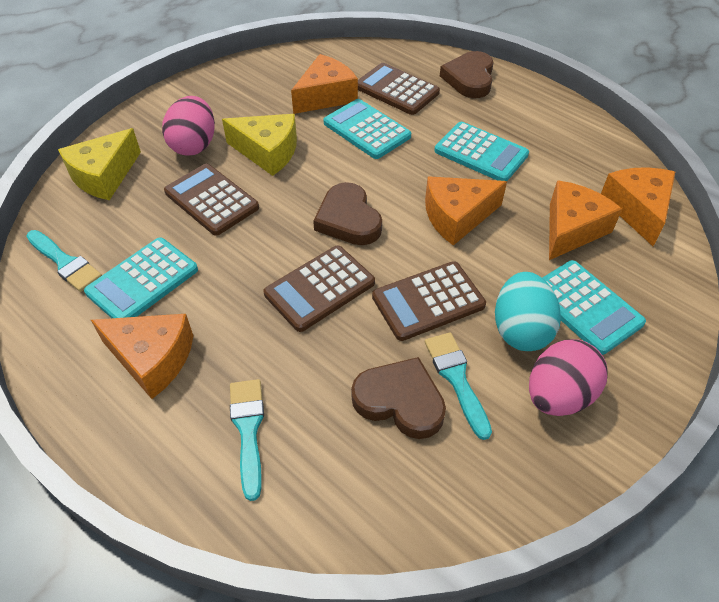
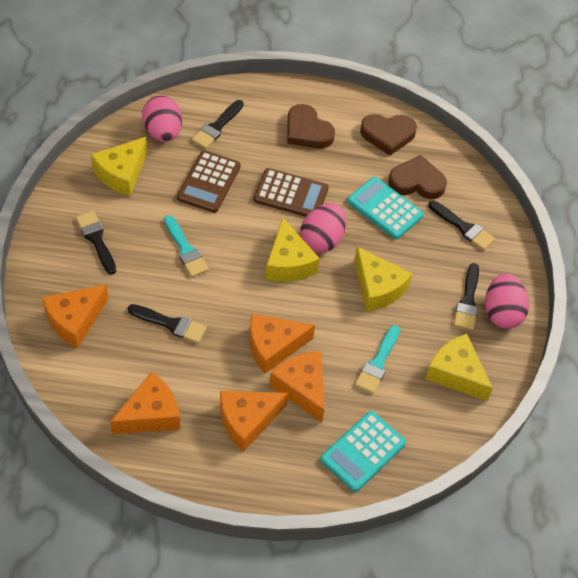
black brush: none = 0 -> [76,211,116,275] [128,304,207,343] [192,100,244,149] [428,200,495,250] [454,263,479,330] = 5
brown calculator: [164,164,259,236] [264,246,375,332] [358,63,440,115] [372,261,486,341] = 4 -> [177,150,241,213] [254,168,329,217] = 2
pink egg: [162,96,215,155] [529,339,608,416] = 2 -> [142,96,182,142] [300,203,346,253] [485,273,529,329] = 3
turquoise brush: [26,230,102,292] [230,379,264,501] [425,332,492,440] = 3 -> [164,215,209,277] [355,325,400,394] = 2
turquoise calculator: [84,237,198,318] [323,99,411,159] [434,122,529,181] [543,260,646,355] = 4 -> [320,411,406,492] [347,177,424,239] = 2
turquoise egg: [495,272,561,351] = 1 -> none = 0
yellow cheese: [58,128,141,200] [222,114,297,176] = 2 -> [91,137,147,196] [266,218,320,282] [354,247,412,312] [425,334,493,401] = 4

